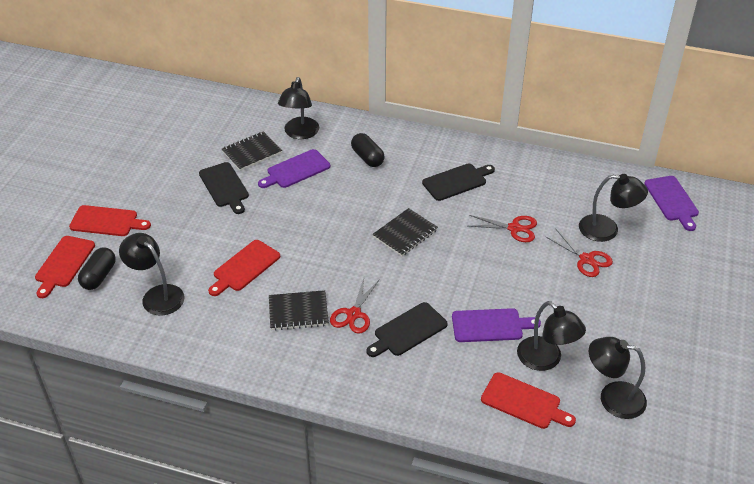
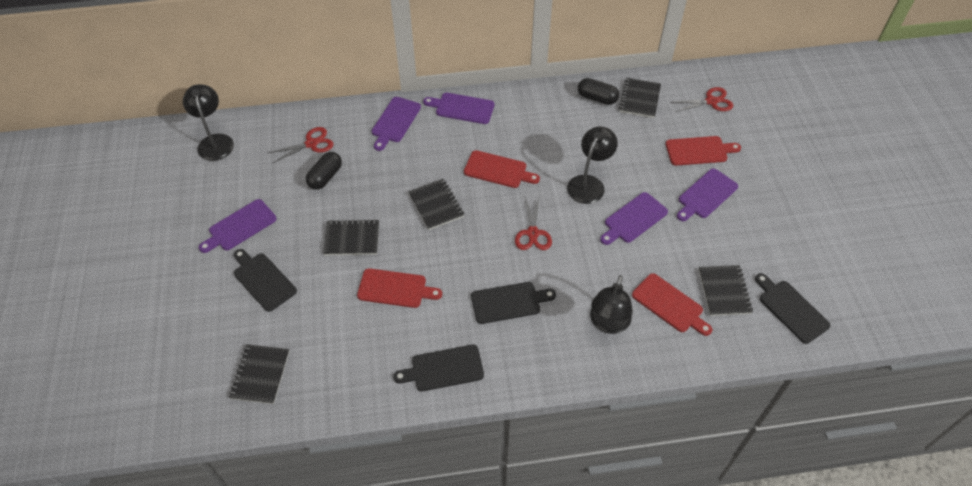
black cutting board: [199,162,249,214] [366,302,448,357] [422,163,495,201] = 3 -> [234,249,297,312] [393,345,484,392] [471,282,556,324] [755,273,831,344] = 4
black lamp: [119,233,185,316] [278,77,319,139] [517,301,586,371] [579,174,648,242] [589,337,647,419] = 5 -> [183,84,234,161] [567,127,618,204] [590,275,633,334] = 3
black notebook: [222,131,282,171] [269,290,329,331] [372,208,438,256] = 3 -> [229,344,290,404] [323,219,379,255] [408,179,464,230] [619,78,661,118] [699,265,753,316] = 5
purple cutting board: [258,149,330,188] [452,308,541,342] [644,176,699,231] = 3 -> [199,199,277,253] [372,97,421,151] [423,93,495,124] [600,192,668,245] [677,168,738,221] = 5

